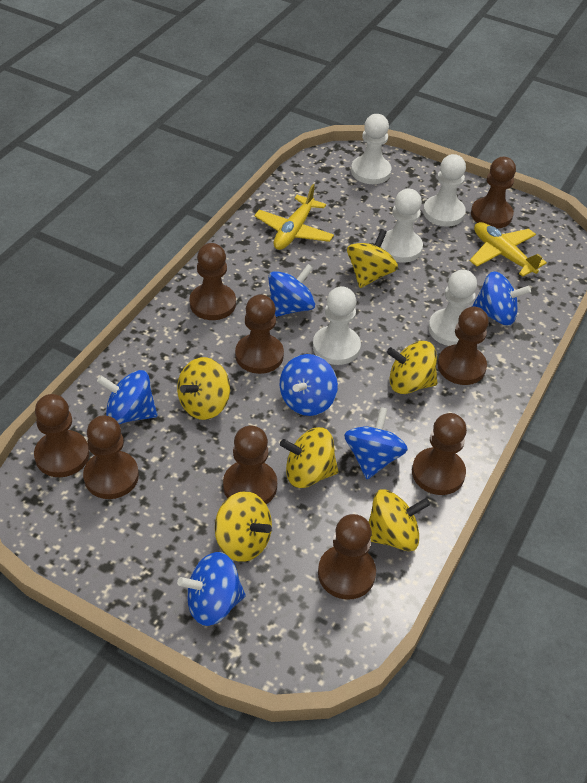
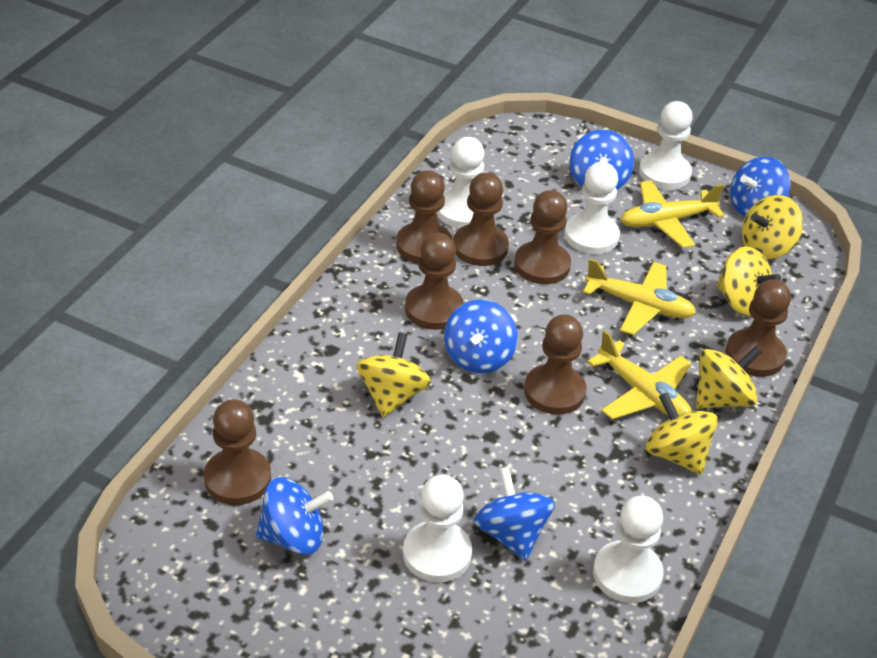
blue spinning top: [97,370,157,424] [177,552,246,626] [268,264,315,317] [280,354,338,416] [344,407,408,479] [472,271,531,326] = 6 -> [256,477,333,555] [444,299,518,374] [474,467,555,561] [570,130,634,190] [730,157,791,217] = 5
brown pawn: [34,394,89,477] [83,415,139,499] [190,243,236,320] [223,425,277,504] [235,295,284,374] [318,514,376,600] [412,413,467,495] [438,306,489,385] [471,157,516,229] = 9 -> [204,399,271,505] [396,170,452,263] [405,233,464,330] [453,172,509,266] [514,190,571,284] [524,314,586,415] [726,279,791,377] = 7
yellow plane: [254,184,334,250] [470,222,547,277] = 2 -> [583,258,696,335] [588,330,692,420] [621,180,725,248] = 3
yellow spinning top: [177,357,230,420] [215,491,272,562] [280,427,338,488] [347,229,398,288] [369,489,430,551] [387,341,438,394] = 6 -> [356,332,431,418] [646,393,718,475] [696,346,762,409] [716,246,781,316] [742,195,803,260] = 5

